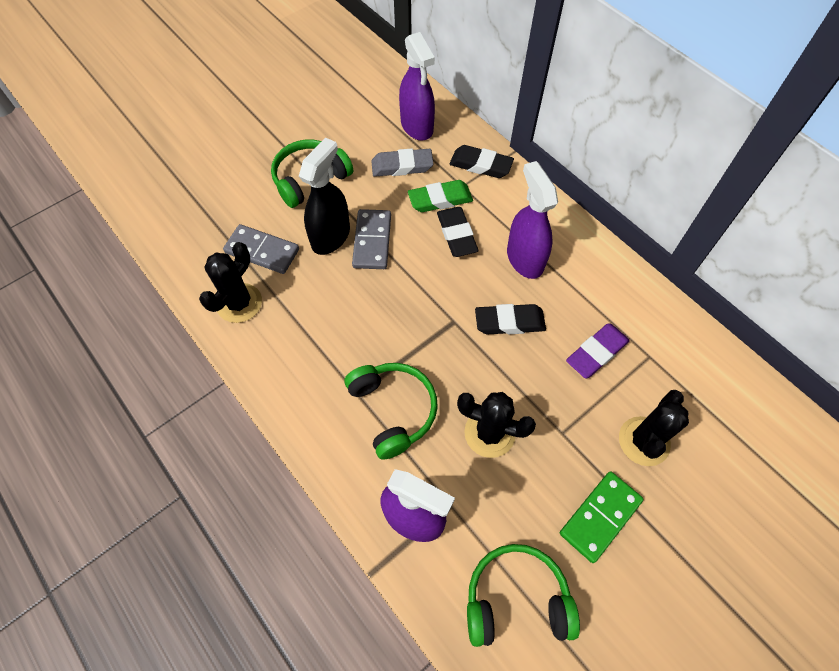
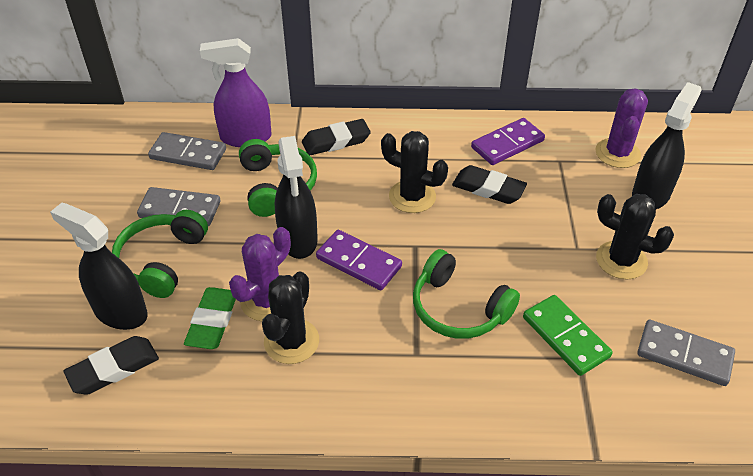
black spray bottle: [299,138,350,255] = 1 -> [50,203,148,330] [275,136,318,259] [632,82,701,209] = 3
grey domino: [223,224,299,274] [352,209,391,269] = 2 -> [137,187,220,226] [148,132,226,170] [637,320,735,386] = 3
grey eraser: [371,149,434,177] = 1 -> none = 0
purple cactus: none = 0 -> [229,227,291,321] [595,88,648,168] = 2
purple domino: none = 0 -> [316,230,402,291] [471,118,545,165] = 2
purple eraser: [566,323,630,379] = 1 -> none = 0
purple spray bottle: [381,469,455,542] [399,32,435,141] [507,161,558,279] = 3 -> [200,38,272,147] = 1

